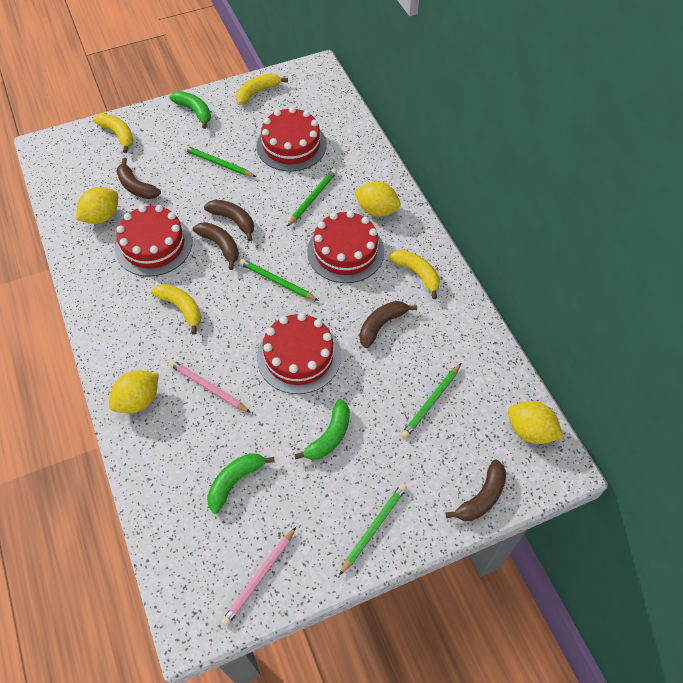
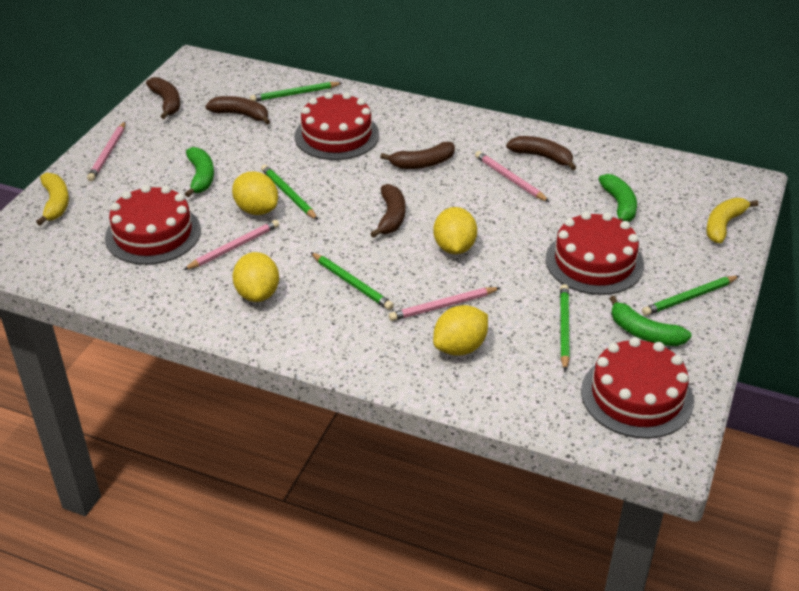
pink pencil: [169,360,251,413] [221,527,296,626] = 2 -> [87,121,126,181] [183,220,279,270] [389,287,501,321] [475,151,550,202] = 4
yellow banana: [93,114,134,153] [151,284,201,335] [236,73,288,104] [389,250,440,299] = 4 -> [36,173,69,225] [706,198,759,243] = 2

